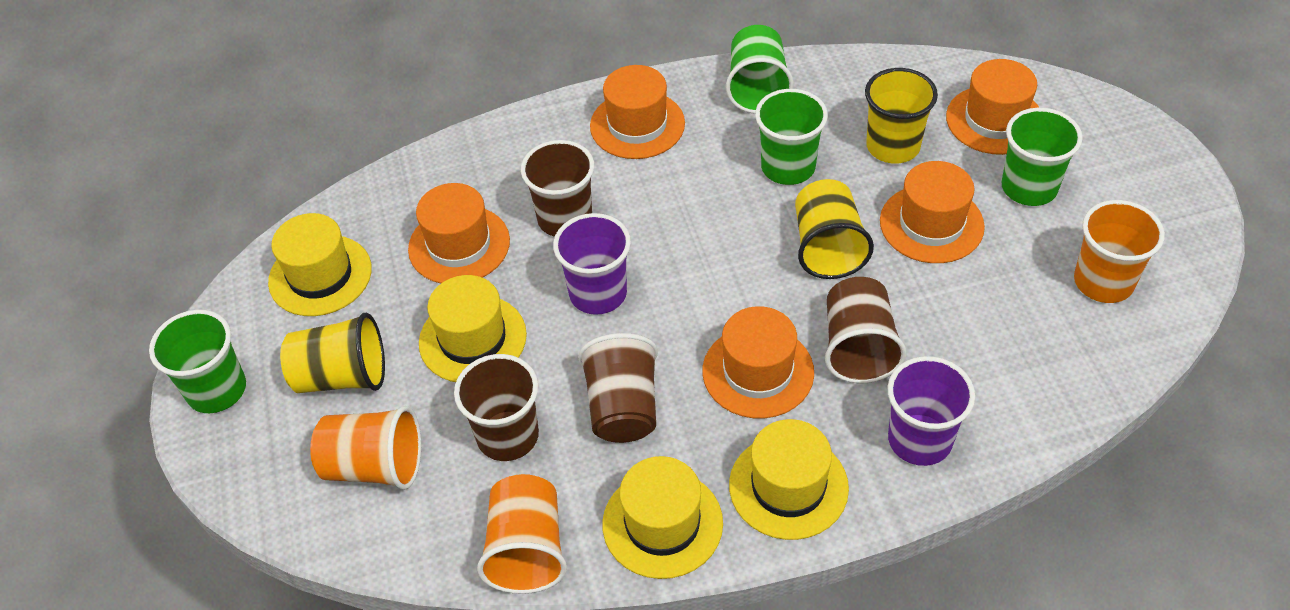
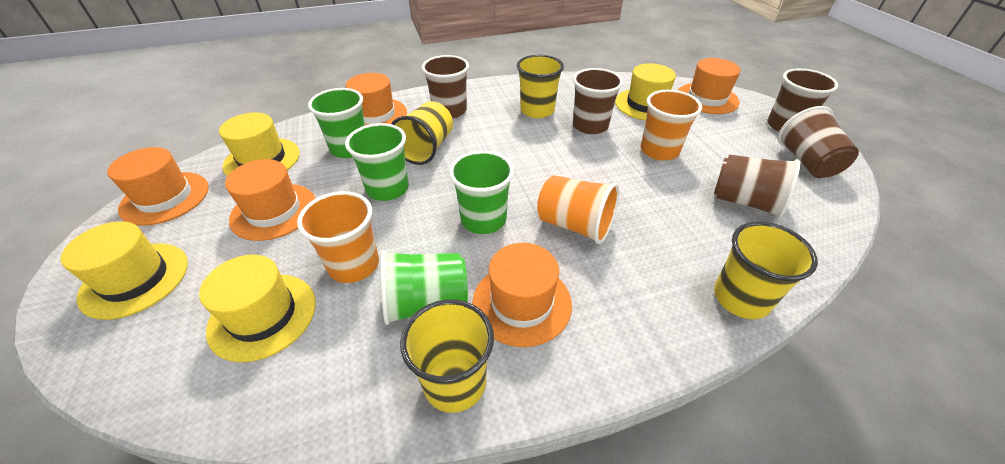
brown cup: [454,354,539,461] [521,140,594,237] [578,333,658,443] [825,277,907,383] = 4 -> [422,55,469,118] [573,68,623,134] [714,154,800,218] [767,68,839,132] [778,106,859,178] = 5
purple cup: [553,213,631,315] [887,356,975,466] = 2 -> none = 0
yellow cup: [280,313,385,393] [795,179,874,279] [865,68,938,164] = 3 -> [391,101,453,165] [400,299,494,413] [517,55,564,118] [714,222,818,319] = 4

